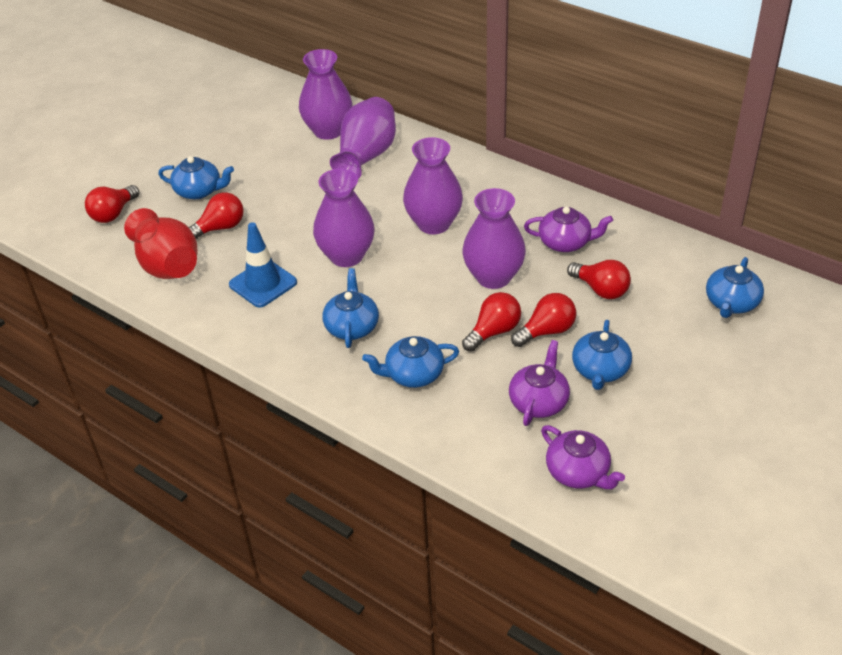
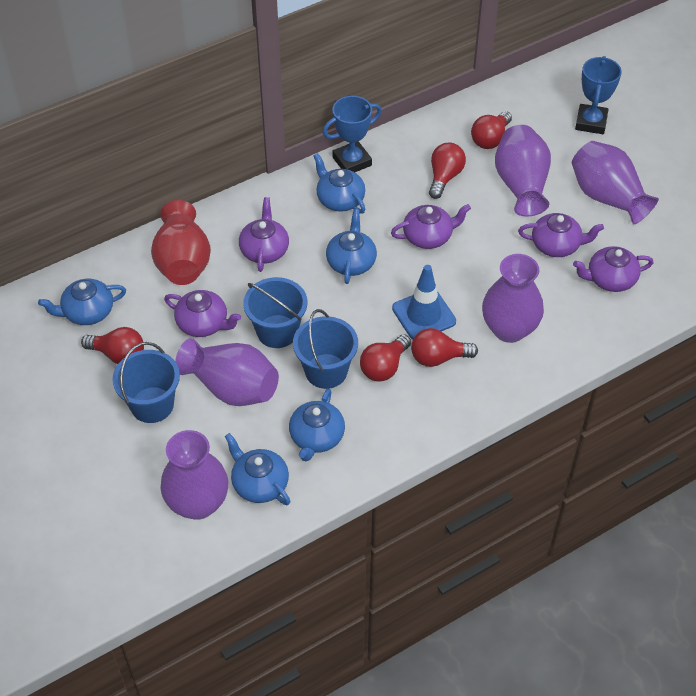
blue bucket: none = 0 -> [112,342,180,423] [243,277,307,348] [293,309,358,389] = 3
blue trophy: none = 0 -> [323,96,382,172] [575,56,622,134] = 2
purple teapot: [509,340,570,426] [524,207,613,252] [541,425,625,489] = 3 -> [164,290,241,337] [239,197,289,272] [391,204,471,249] [518,213,604,257] [573,246,654,292] = 5

